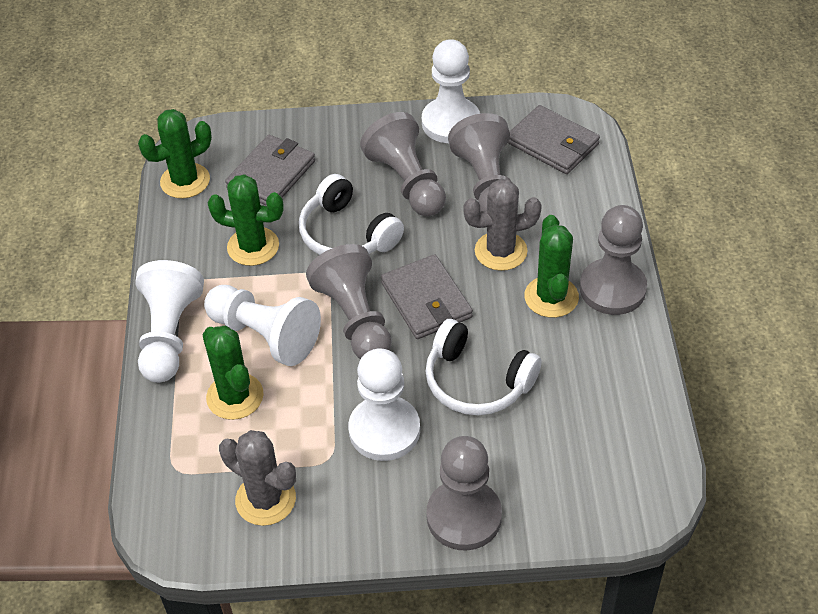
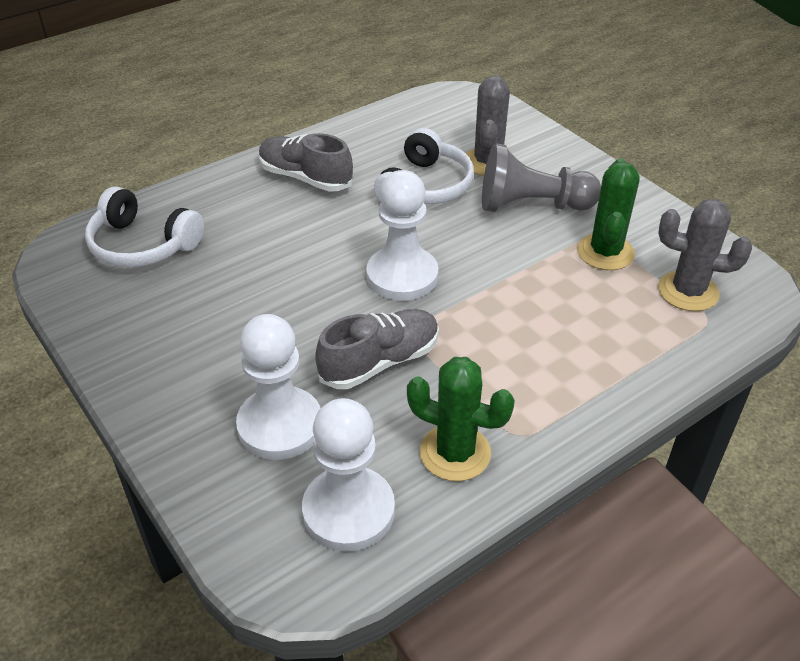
green cactus: [138,109,212,199] [202,326,264,420] [208,174,284,266] [524,215,579,318] = 4 -> [407,357,515,481] [577,158,640,270] = 2
grey pawn: [306,244,392,359] [360,112,446,217] [426,436,502,551] [448,113,510,211] [580,205,647,315] = 5 -> [482,143,601,212] = 1
grey shoe: none = 0 -> [259,133,353,192] [315,309,439,389] = 2
grey wallet: [225,135,315,206] [381,254,473,339] [508,105,600,174] = 3 -> none = 0
white pawn: [135,260,204,383] [204,285,321,366] [348,348,420,461] [422,39,480,143] = 4 -> [236,314,320,460] [302,398,395,552] [366,170,438,301] = 3

